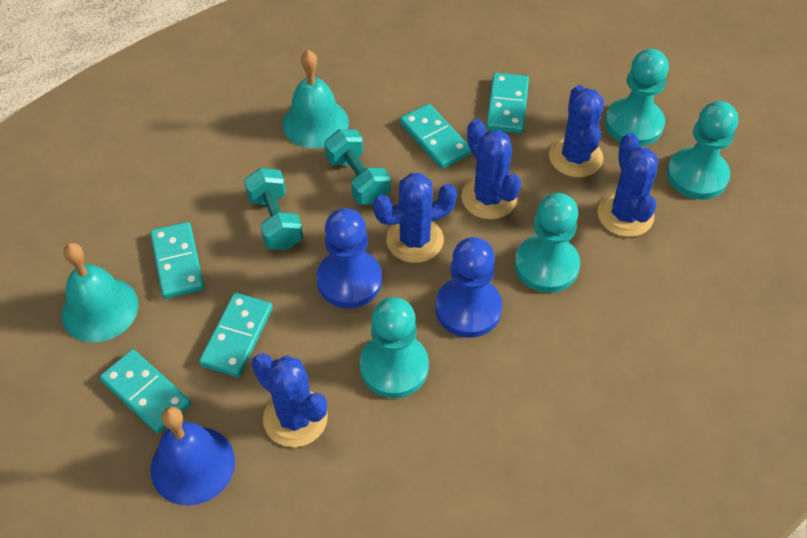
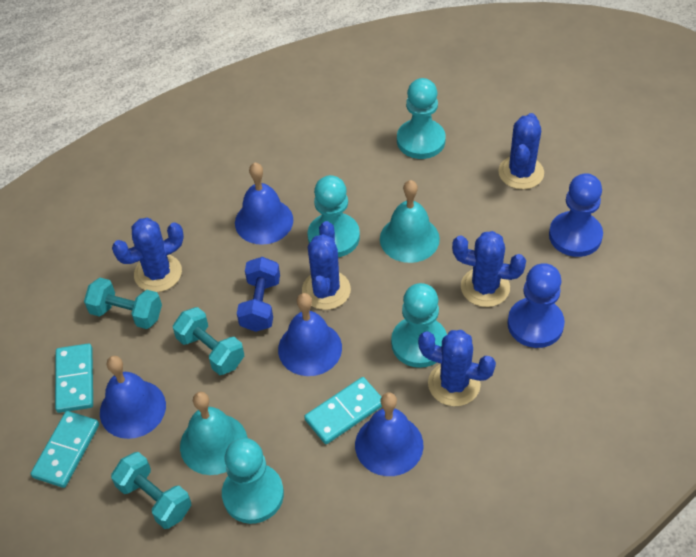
blue bell: [151,406,235,506] = 1 -> [100,356,166,439] [235,163,293,245] [278,293,342,376] [355,392,424,476] = 4
blue dumbbell: none = 0 -> [237,257,280,332] = 1
turquoise domino: [100,349,191,433] [150,222,204,299] [199,293,273,377] [400,104,471,169] [486,73,529,134] = 5 -> [31,411,99,488] [55,343,93,413] [304,377,382,444] = 3
turquoise dumbbell: [244,168,303,250] [324,129,391,205] = 2 -> [84,278,162,329] [111,452,191,529] [173,307,244,375] = 3

